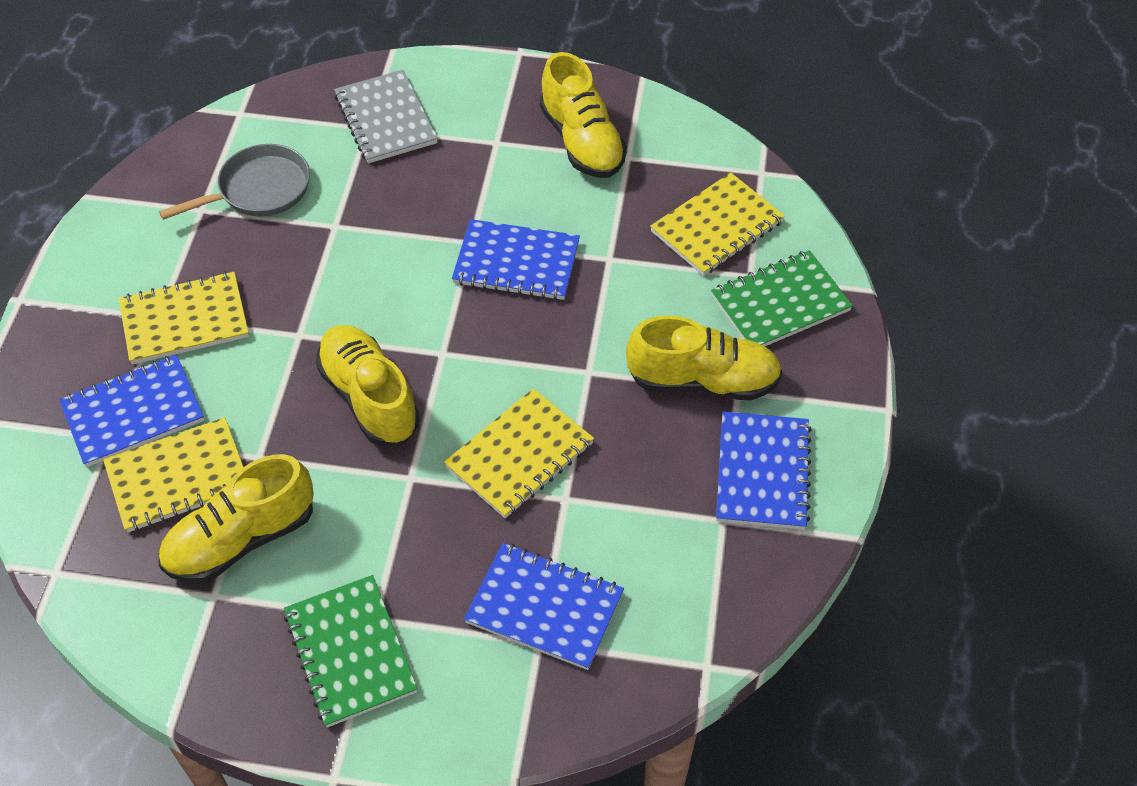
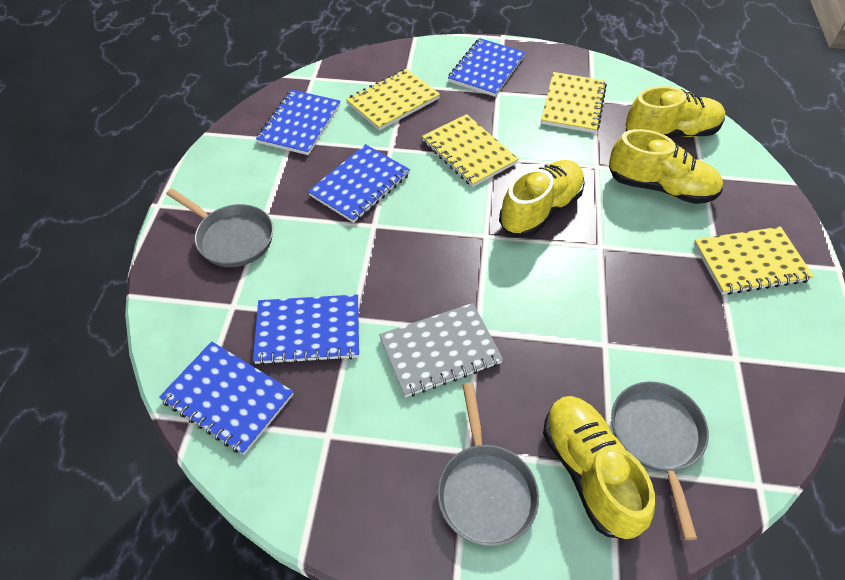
blue notebook: [59,355,204,467] [452,219,580,300] [464,543,624,670] [716,411,812,530] = 4 -> [159,341,293,455] [253,294,359,365] [256,90,341,155] [308,144,410,223] [448,38,525,97] = 5
green notebook: [284,575,418,728] [711,250,853,347] = 2 -> none = 0
grey pan: [159,144,310,220] = 1 -> [166,188,273,267] [437,383,539,546] [611,381,709,540] = 3

